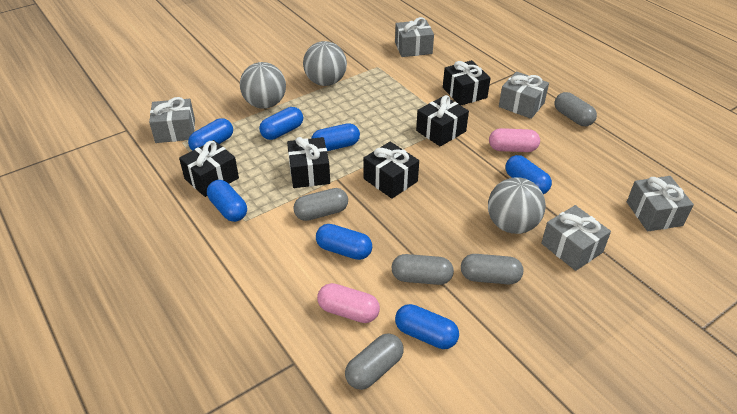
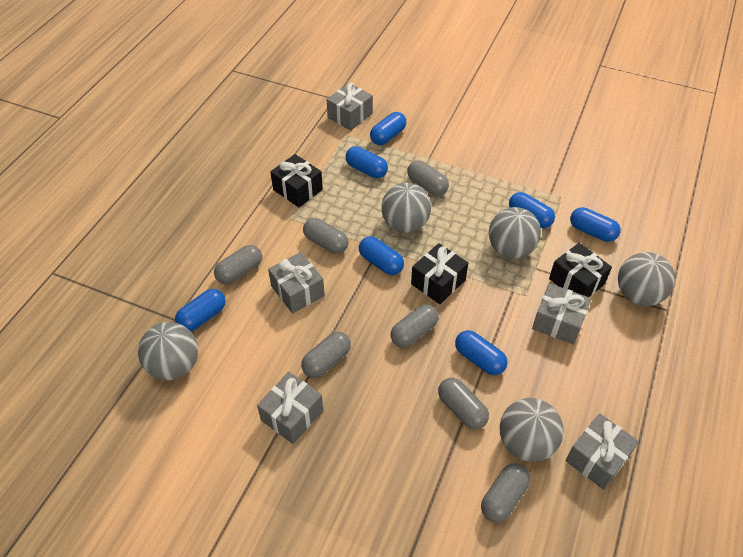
black gift: [179,140,239,197] [287,137,330,188] [363,142,419,199] [416,95,469,147] [443,60,491,105] = 5 -> [270,154,323,208] [411,243,468,304] [549,243,612,297] = 3
grey ball: [240,62,286,109] [303,41,347,86] [488,177,546,234] = 3 -> [138,322,198,380] [381,183,431,233] [489,207,541,258] [500,398,564,462] [618,252,675,306] = 5
grey capsule: [293,188,348,221] [345,334,404,390] [392,254,454,285] [461,254,523,284] [555,92,597,126] = 5 -> [214,245,262,284] [301,332,351,378] [303,218,349,254] [391,304,438,348] [407,161,449,196] [438,378,489,429] [481,463,530,523] = 7
pink capsule: [317,283,380,323] [489,128,540,152] = 2 -> none = 0

